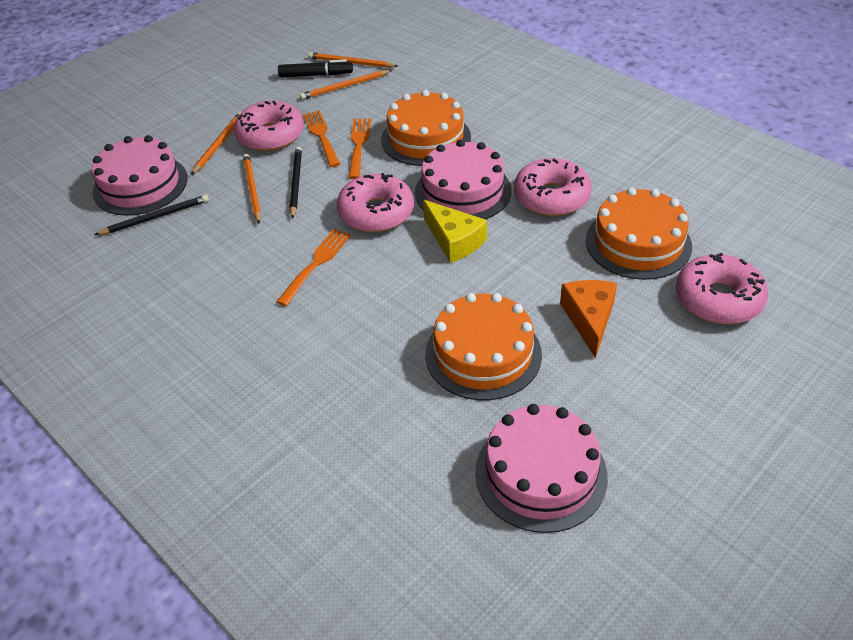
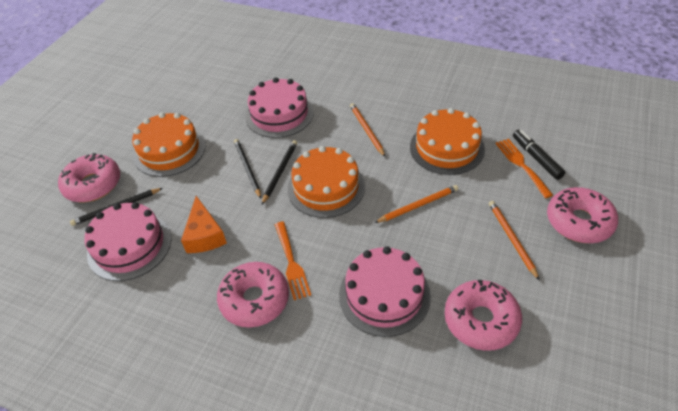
black pencil: [94,195,209,235] [289,147,302,219] = 2 -> [70,188,163,226] [234,139,261,199] [262,140,297,204] = 3
orange fork: [276,229,351,306] [303,110,340,167] [348,118,371,179] = 3 -> [274,221,311,300] [495,139,553,198] = 2
orange pencil: [191,112,241,175] [243,154,261,223] [300,70,392,100] [308,52,398,68] = 4 -> [350,103,385,157] [375,185,458,223] [489,201,540,281] = 3
yellow cheese: [423,200,487,263] = 1 -> none = 0

